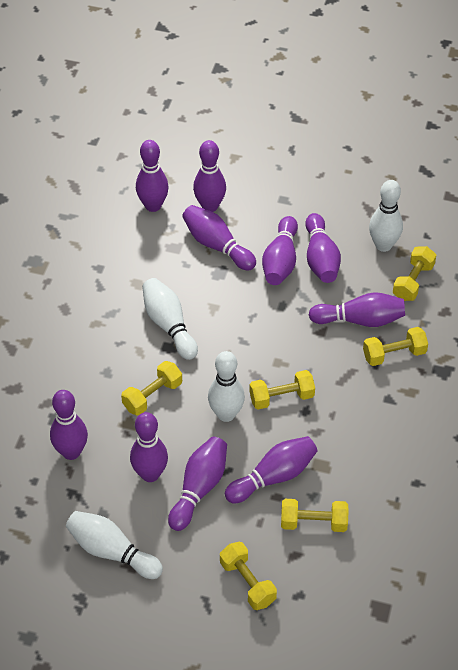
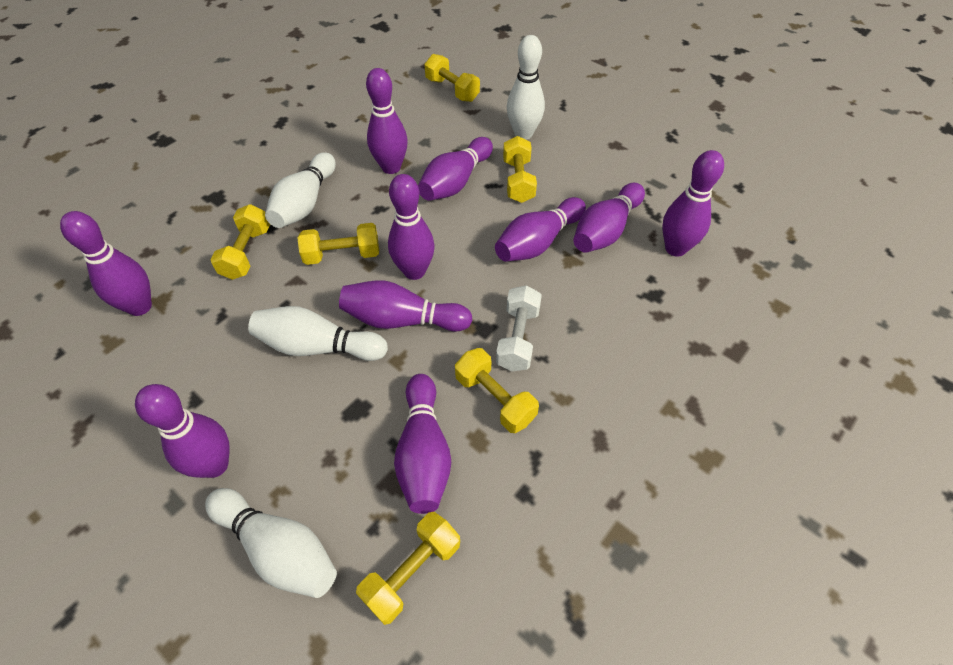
white dumbbell: none = 0 -> [496,285,542,372] = 1

